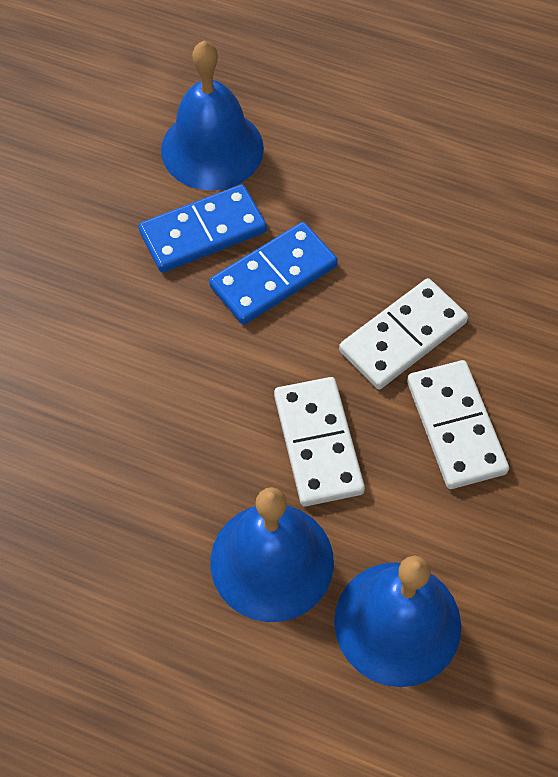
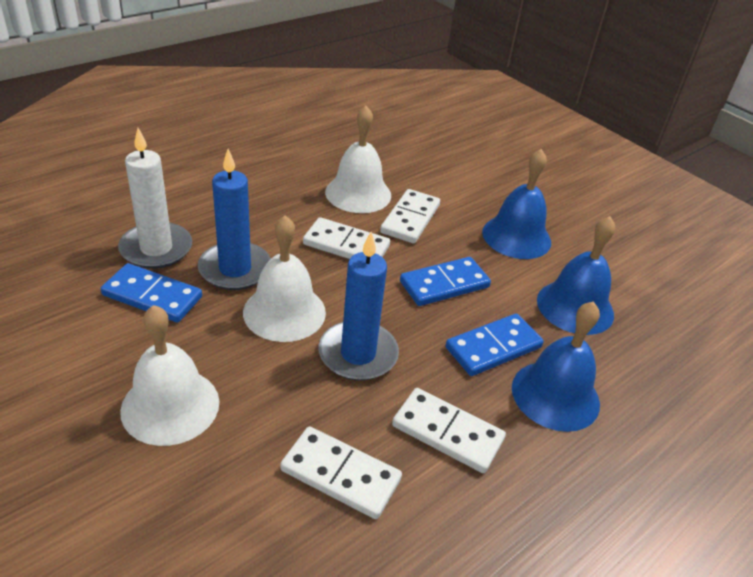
blue candle: none = 0 -> [198,149,271,290] [318,232,399,381] = 2
blue domino: [139,184,267,273] [209,222,338,325] = 2 -> [101,263,202,323] [400,257,491,306] [445,314,544,376] = 3
white bell: none = 0 -> [120,305,219,446] [243,215,326,342] [325,106,391,213] = 3
white candle: none = 0 -> [118,128,192,269] = 1
white domino: [274,377,365,506] [339,278,468,389] [407,360,509,489] = 3 -> [280,426,402,519] [303,217,390,259] [380,189,440,243] [392,388,506,473] = 4

